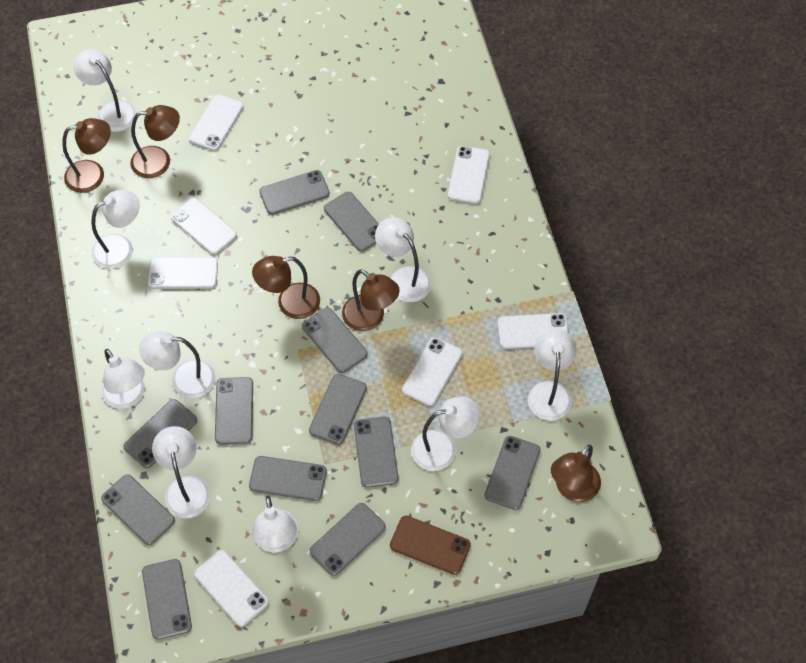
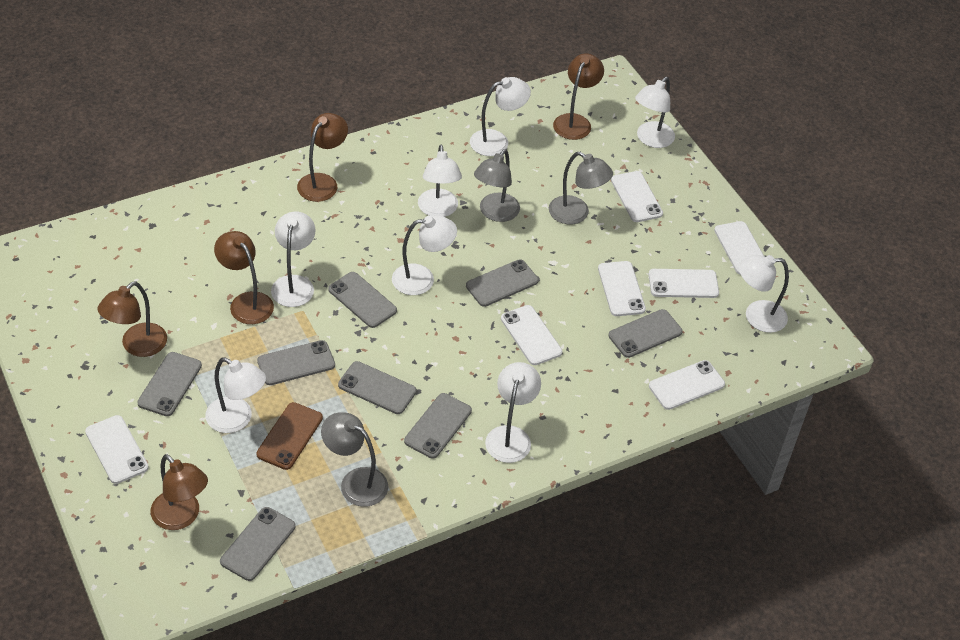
grey lamp: none = 0 -> [321,413,388,507] [474,149,520,222] [549,152,613,224] = 3
grey phone: [101,474,175,545] [123,399,197,468] [142,559,192,639] [215,377,253,444] [249,456,327,501] [259,170,330,215] [302,308,368,373] [309,374,367,445] [309,503,386,576] [324,192,379,251] [354,417,399,488] [485,436,540,510] = 12 -> [137,352,202,416] [220,507,296,581] [257,340,335,385] [328,272,397,328] [338,361,417,414] [404,393,472,459] [466,260,539,307] [608,309,683,358] = 8
white lamp: [73,49,136,132] [92,190,140,269] [101,349,145,409] [139,331,216,398] [152,426,210,518] [252,495,299,552] [375,217,431,302] [411,396,480,471] [528,329,577,421] = 9 -> [206,357,266,433] [271,212,316,307] [392,215,457,295] [418,145,462,217] [470,77,531,156] [485,362,541,463] [635,77,675,148] [739,255,789,333] = 8

